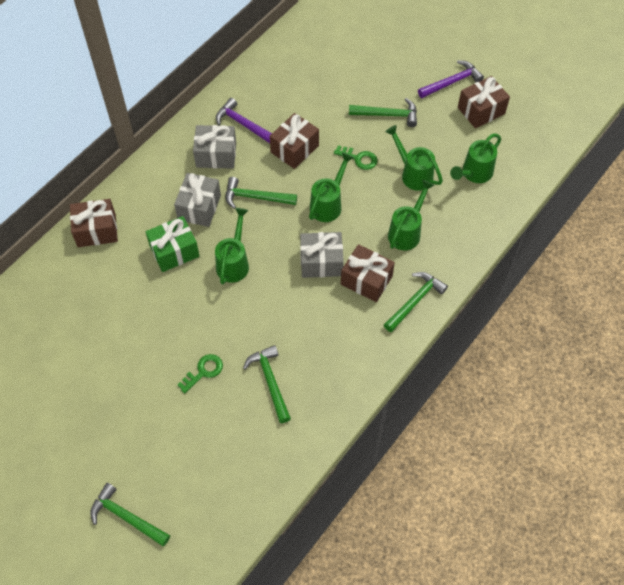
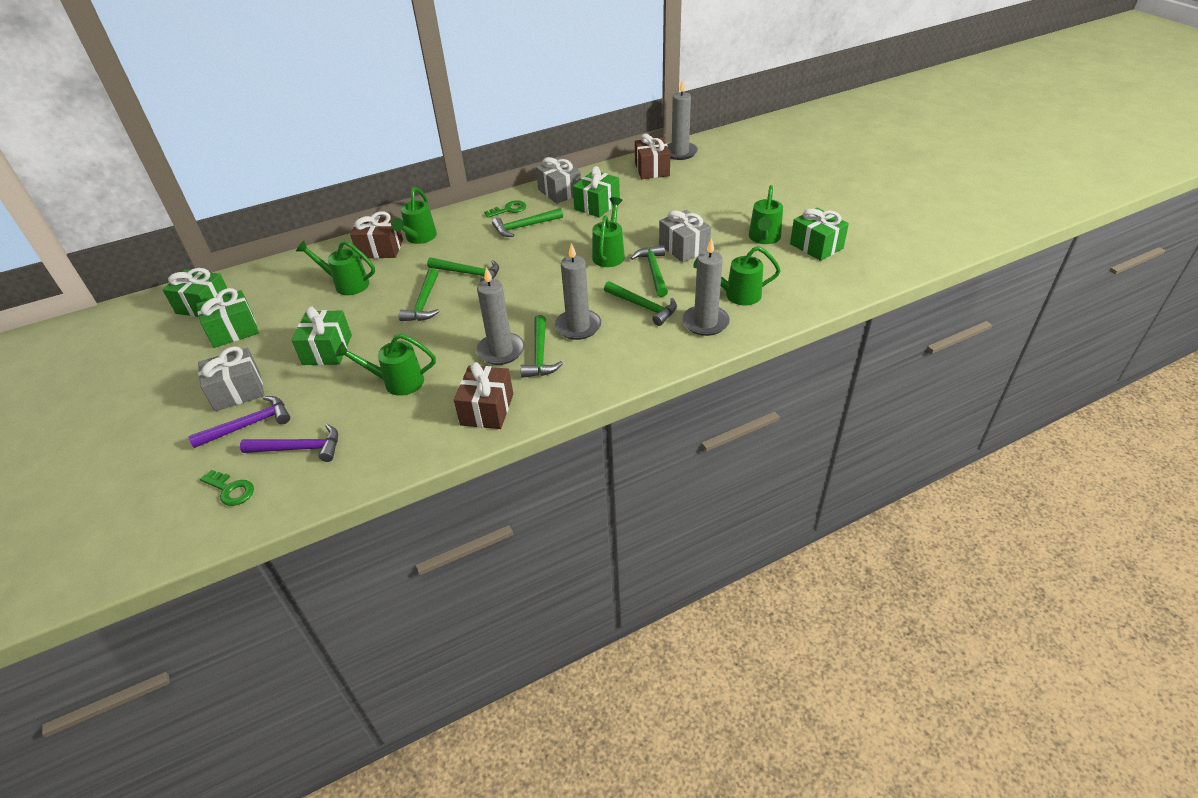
brown gift: [70,199,118,247] [270,113,319,169] [341,244,395,302] [458,76,510,128] = 4 -> [350,211,403,258] [454,362,513,429] [635,134,670,179] = 3
green gift: [145,216,200,272] = 1 -> [162,268,230,317] [196,288,259,348] [292,307,352,365] [573,166,620,218] [790,208,849,261] = 5
green hammer: [90,483,170,546] [226,177,297,209] [243,345,291,423] [349,98,417,127] [384,272,448,332] = 5 -> [399,268,439,321] [427,258,499,282] [492,208,563,237] [520,315,563,378] [604,281,677,326] [631,245,668,297] = 6
green watering can: [215,208,249,285] [309,152,354,222] [385,125,443,191] [388,180,434,250] [450,133,501,183] = 5 -> [296,240,375,295] [335,334,436,396] [391,187,437,244] [592,197,625,267] [693,246,781,305] [749,185,783,244] = 6
grey candle: none = 0 -> [477,267,525,365] [555,243,601,340] [667,79,698,160] [682,238,730,336] = 4

